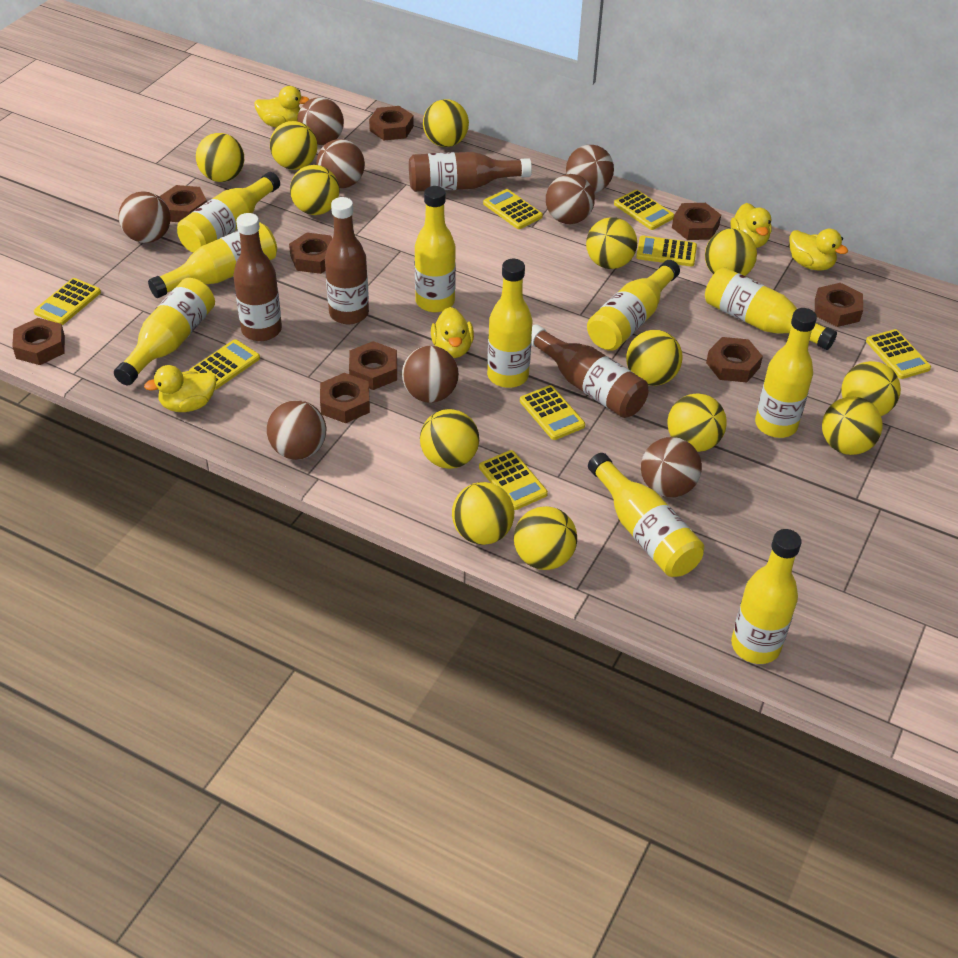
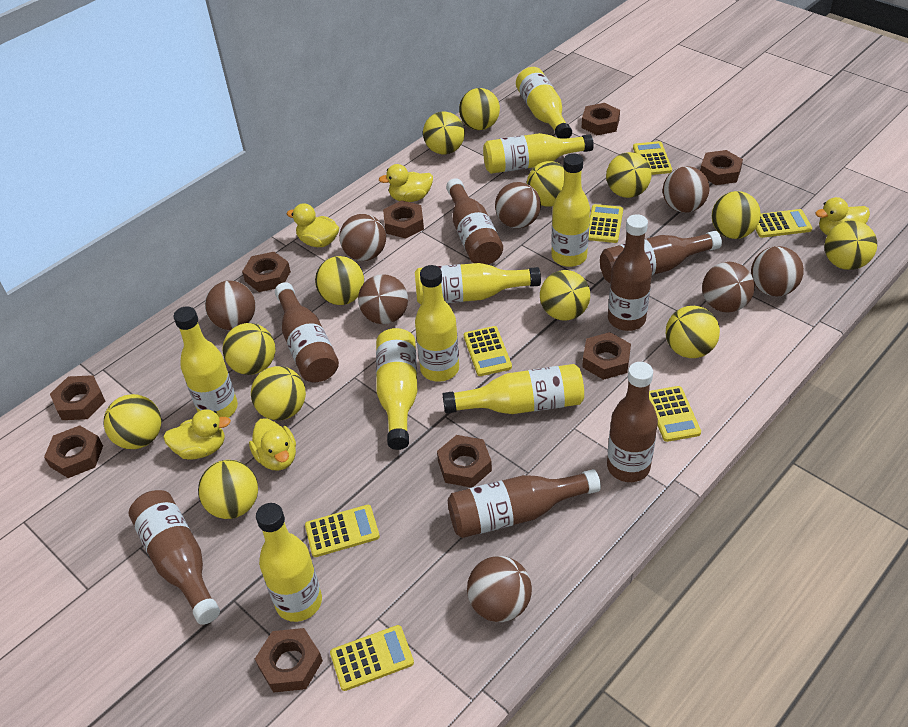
brown bottle: [233,213,282,341] [325,197,369,324] [409,152,532,192] [531,324,649,418] = 4 -> [129,490,220,625] [275,282,339,382] [446,178,503,265] [448,469,601,538] [600,231,722,283] [607,362,658,482] [608,214,652,331] = 7
yellow bottle: [114,278,215,385] [148,222,277,298] [177,172,280,253] [415,186,456,312] [487,259,532,388] [587,260,680,351] [588,453,704,577] [705,267,837,350] [731,529,802,664] [755,308,817,438] = 10 -> [173,306,238,418] [256,503,322,622] [376,328,417,450] [415,263,541,305] [415,265,459,382] [442,364,584,414] [483,133,594,174] [516,67,572,139] [551,153,590,267] = 9
yellow calculator: [34,278,101,325] [189,339,260,390] [479,450,548,510] [483,189,543,229] [520,385,585,440] [614,190,675,230] [636,235,697,266] [866,329,931,379] = 8 -> [305,505,380,557] [330,625,414,691] [464,326,512,376] [589,204,623,243] [633,141,672,175] [649,386,701,442] [756,209,812,238] = 7

